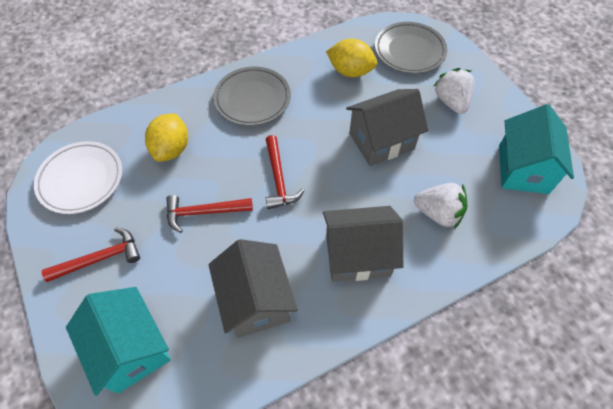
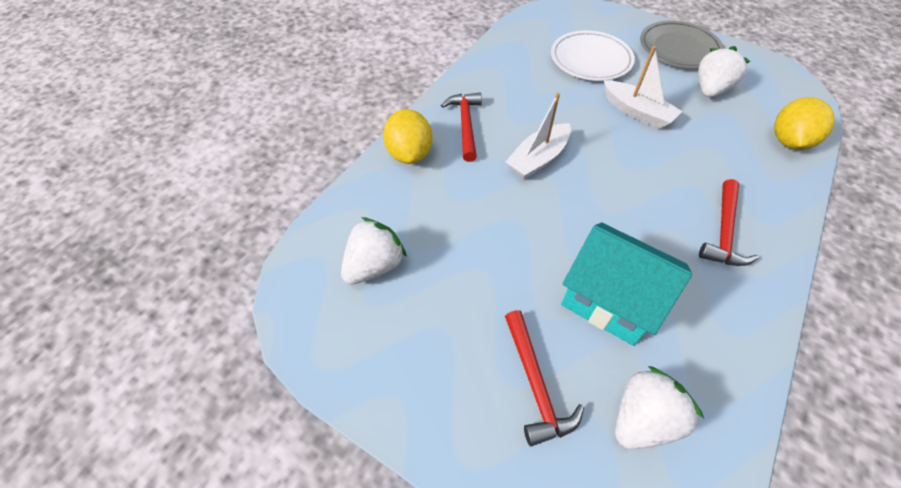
grey house: [208,239,298,338] [323,206,403,282] [346,89,428,166] = 3 -> none = 0
grey plate: [213,67,291,126] [375,22,447,74] = 2 -> [640,21,724,69] = 1
turquoise house: [66,287,170,396] [499,104,574,194] = 2 -> [561,222,692,346] = 1
white boat: none = 0 -> [505,92,571,179] [604,46,682,129] = 2
white strawberry: [414,183,468,229] [434,68,474,114] = 2 -> [341,217,407,285] [615,366,704,449] [698,46,750,97] = 3

